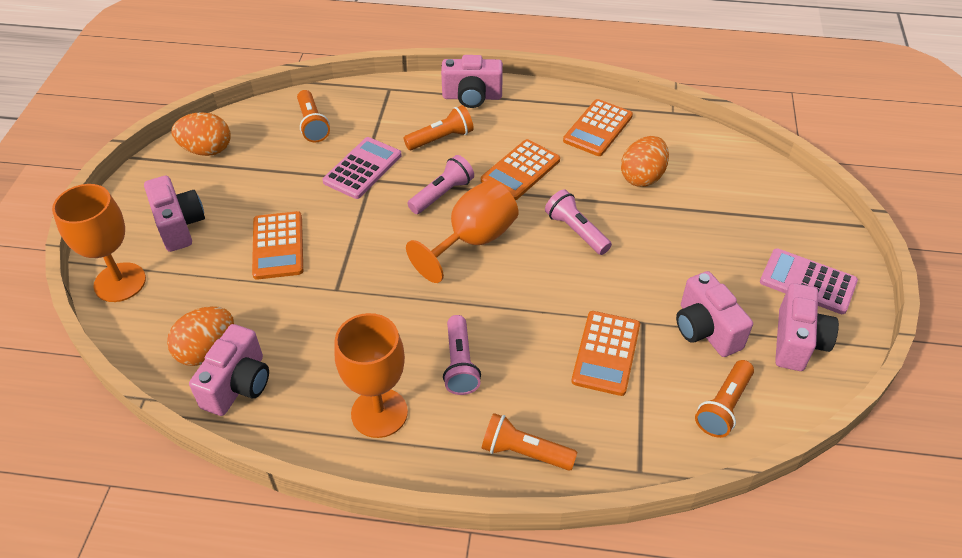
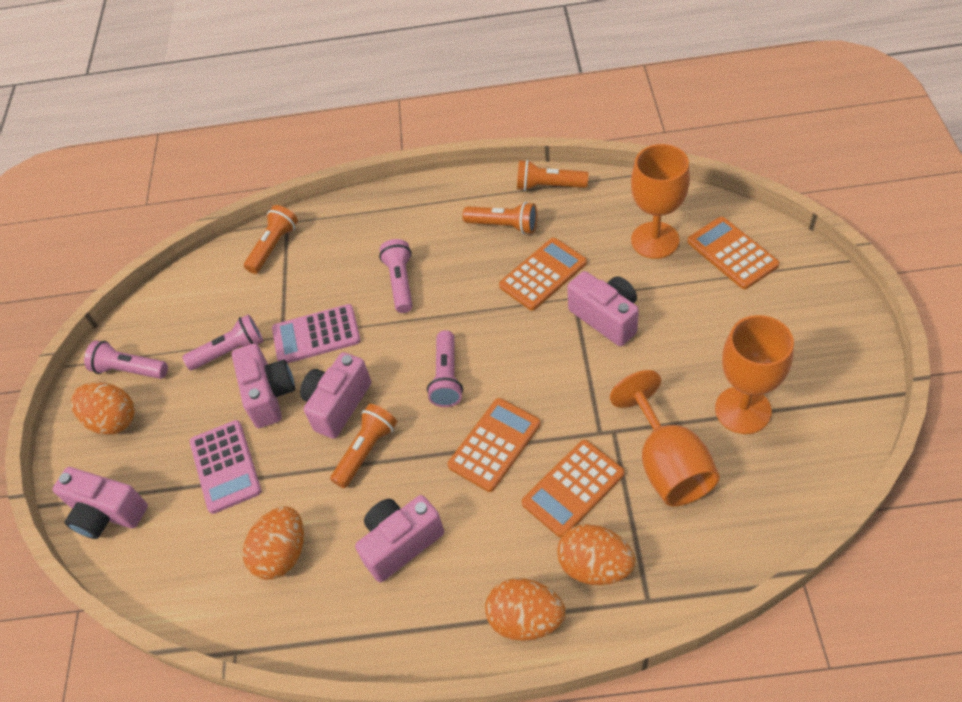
orange egg: [167,306,234,366] [171,112,231,156] [621,136,669,187] = 3 -> [71,382,135,435] [243,506,304,580] [485,578,565,641] [557,524,635,585] = 4
pink flashlight: [407,155,474,214] [443,315,481,395] [545,190,612,255] = 3 -> [84,340,168,379] [182,314,263,370] [379,239,413,313] [427,330,463,407] = 4

